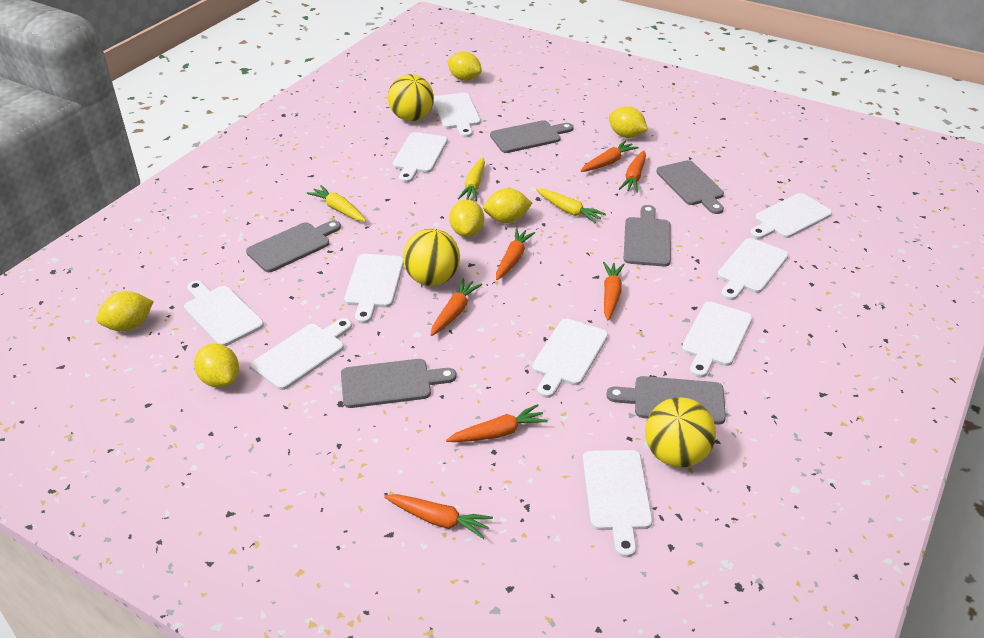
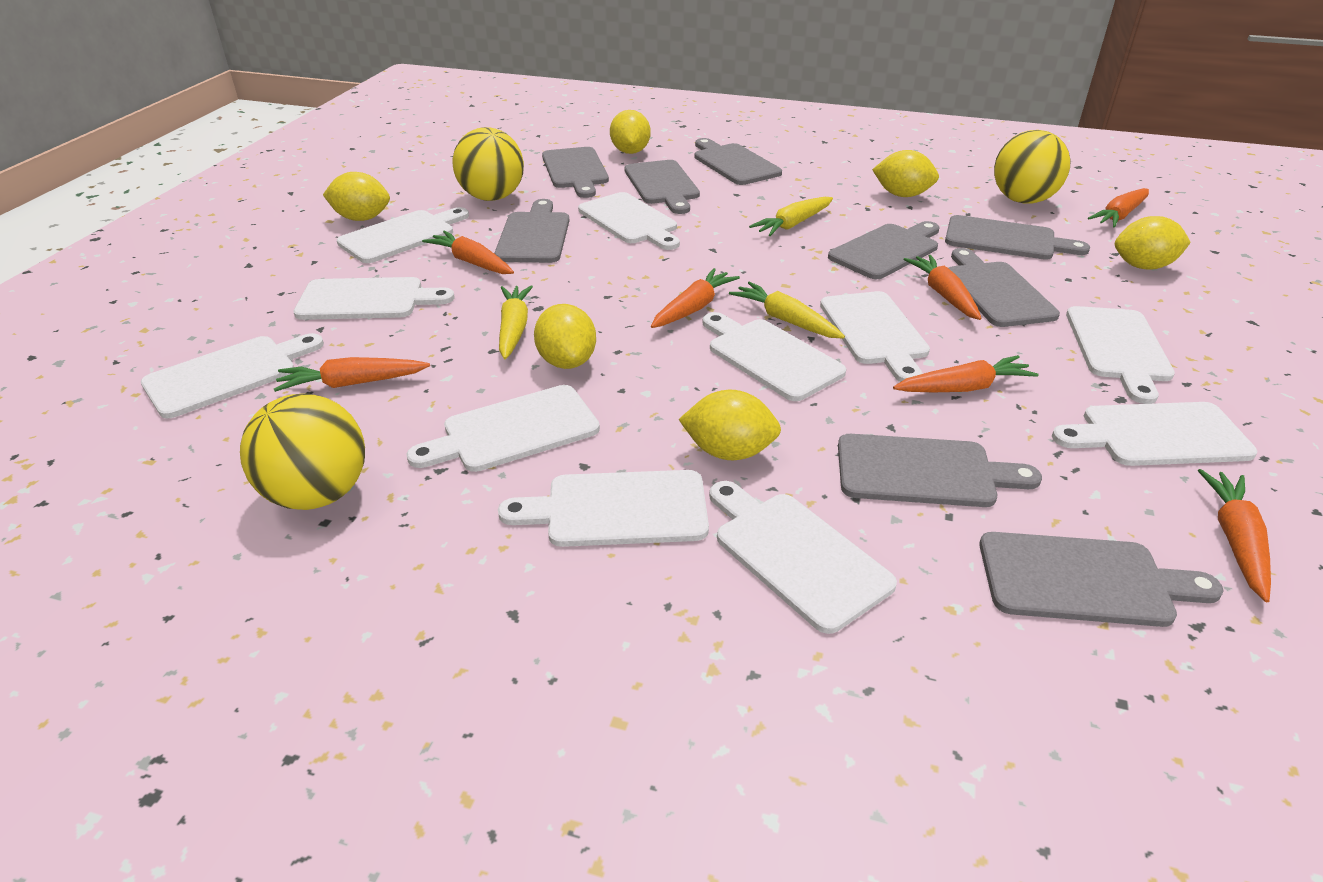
grey cutting board: [246,220,341,272] [341,359,456,408] [490,120,574,153] [606,376,726,425] [624,205,671,266] [656,160,724,214] = 6 -> [494,199,569,263] [542,147,609,198] [625,160,700,214] [695,138,782,185] [828,221,939,279] [838,434,1042,507] [945,215,1090,260] [949,248,1060,327] [979,532,1224,627] = 9
white cutting board: [184,281,264,346] [251,318,352,390] [344,254,404,324] [393,132,448,183] [433,93,481,137] [532,318,608,398] [583,450,653,558] [682,302,752,378] [717,238,789,300] [750,193,832,239] = 10 -> [141,333,324,419] [294,277,455,320] [337,207,469,263] [406,385,600,472] [498,470,709,547] [578,192,680,250] [703,312,846,401] [709,481,897,634] [820,291,930,382] [1052,402,1257,466] [1066,306,1175,404] = 11

